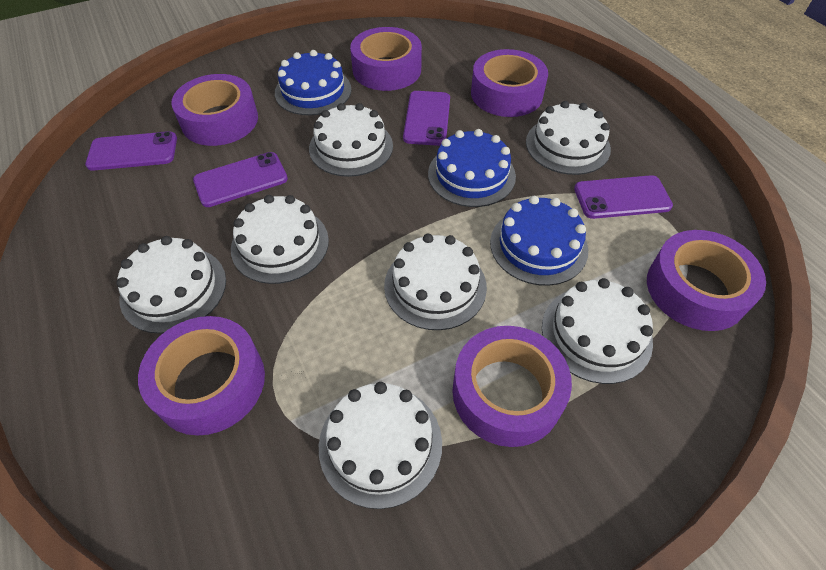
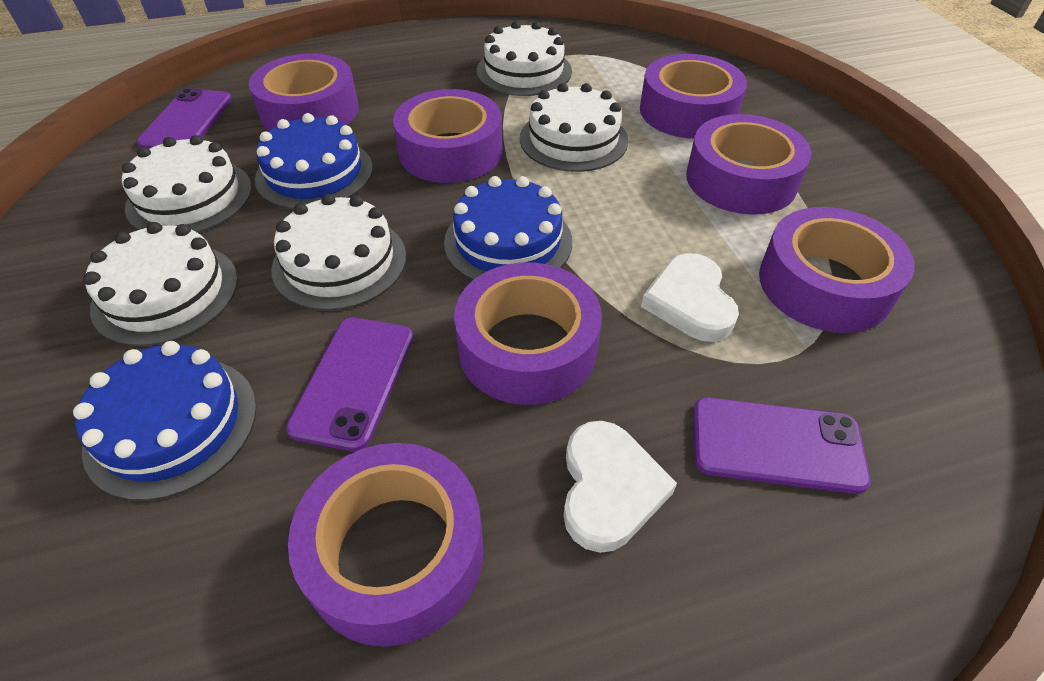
purple phone: [85,131,177,171] [193,152,288,207] [403,91,450,146] [574,175,673,219] = 4 -> [137,88,232,149] [286,318,413,452] [693,397,871,494] = 3
purple tape: [138,316,265,436] [171,74,258,146] [350,27,422,91] [452,326,572,447] [471,49,548,117] [647,230,766,331] = 6 -> [249,54,359,131] [288,443,484,647] [393,89,502,183] [454,262,602,405] [640,54,747,139] [686,114,811,215] [759,207,915,333] = 7
white cake: [117,236,226,334] [231,195,329,284] [309,103,393,177] [319,382,442,509] [384,234,487,330] [526,101,611,175] [542,278,653,384] = 7 -> [83,222,238,346] [122,135,252,233] [271,194,406,311] [477,21,572,96] [520,83,628,172] = 5
white heart: none = 0 -> [563,421,677,553] [641,253,739,342] = 2

